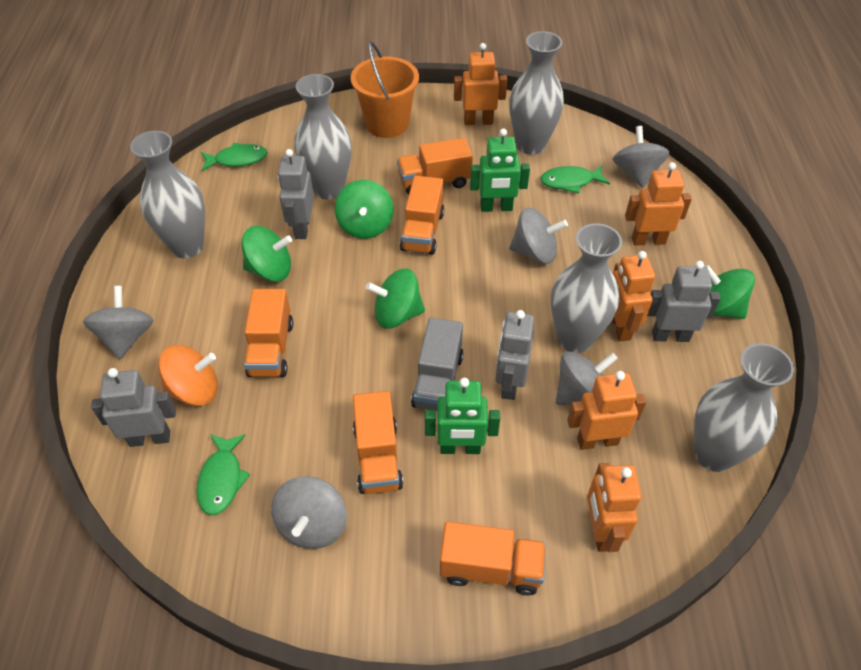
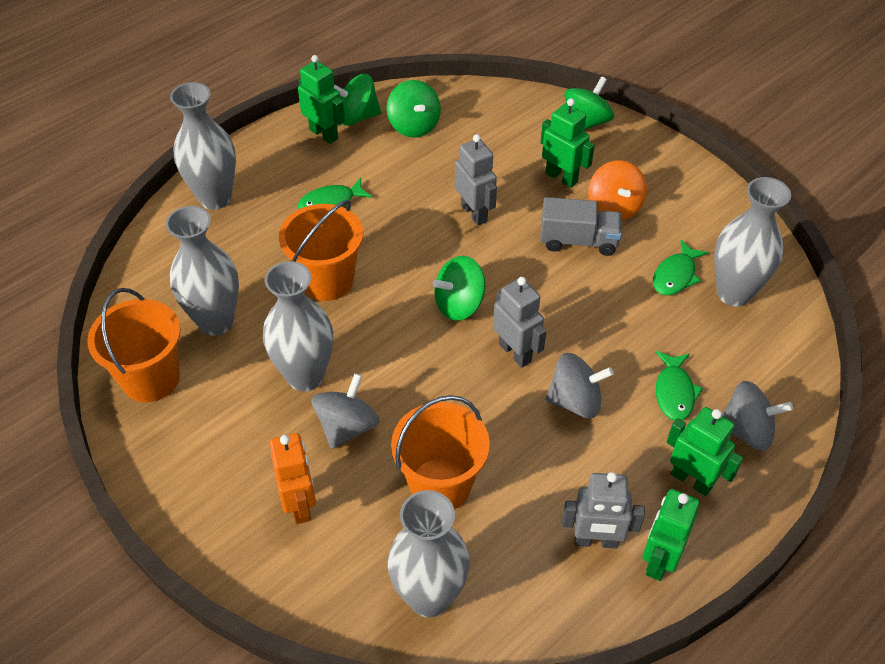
green robot: [425,378,500,454] [470,129,530,212] = 2 -> [298,55,345,144] [540,98,595,188] [642,489,700,581] [667,407,743,496] = 4
grey robot: [91,368,176,447] [278,149,314,239] [495,310,534,400] [647,261,721,342] = 4 -> [455,134,497,226] [493,277,546,368] [562,472,645,548] = 3
grey spinning top: [83,286,153,359] [271,476,347,549] [509,208,568,264] [556,351,618,405] [613,126,670,188] = 5 -> [311,373,379,449] [546,353,614,418] [722,381,793,451] = 3
orange bucket: [351,41,419,138] = 1 -> [87,288,181,402] [279,200,363,301] [391,395,490,509] = 3
orange robot: [454,43,507,125] [567,371,646,450] [587,463,642,552] [611,251,655,342] [625,162,692,246] = 5 -> [270,433,316,524] = 1
orange truck: [244,289,293,377] [353,391,403,494] [397,138,473,195] [400,176,444,255] [440,522,546,595] = 5 -> none = 0

